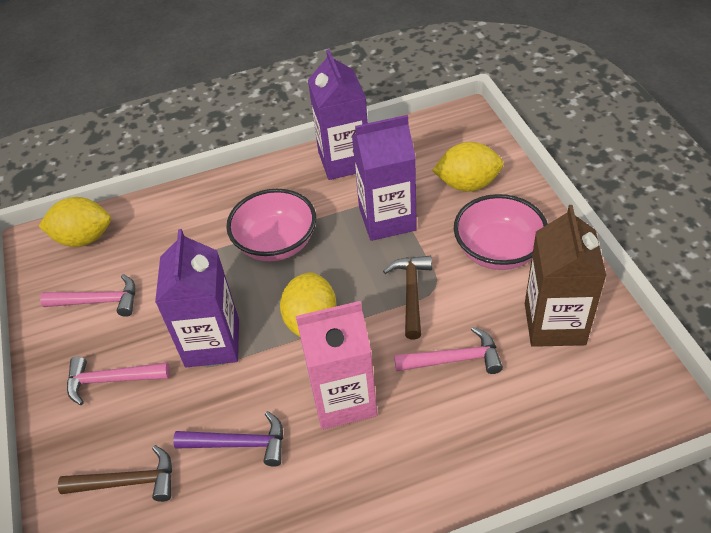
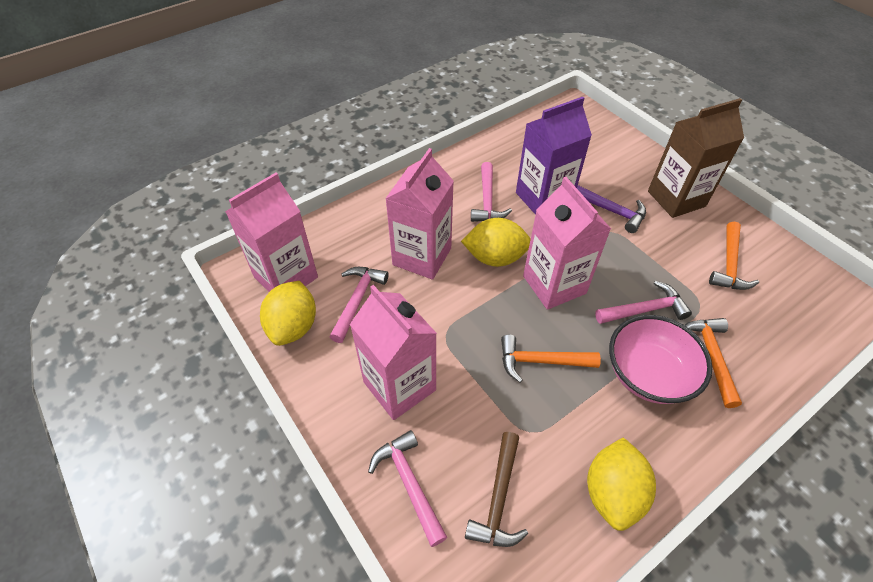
brown hammer: [58,445,172,502] [383,256,432,339] = 2 -> [465,432,528,547] = 1
orange hammer: none = 0 -> [501,335,601,383] [685,318,742,408] [709,222,759,290] = 3
pink bowl: [226,189,316,262] [454,194,548,270] = 2 -> [609,315,712,404] = 1
pink carton: [296,301,377,430] = 1 -> [225,173,318,292] [350,285,437,420] [385,148,454,280] [523,177,611,310] = 4
pink hammer: [40,274,135,317] [67,357,170,405] [394,327,503,374] = 3 -> [330,267,388,343] [368,430,447,547] [471,162,512,222] [595,281,692,324] = 4
purple carton: [155,229,239,367] [308,49,368,180] [352,115,417,241] = 3 -> [516,96,592,215] = 1

